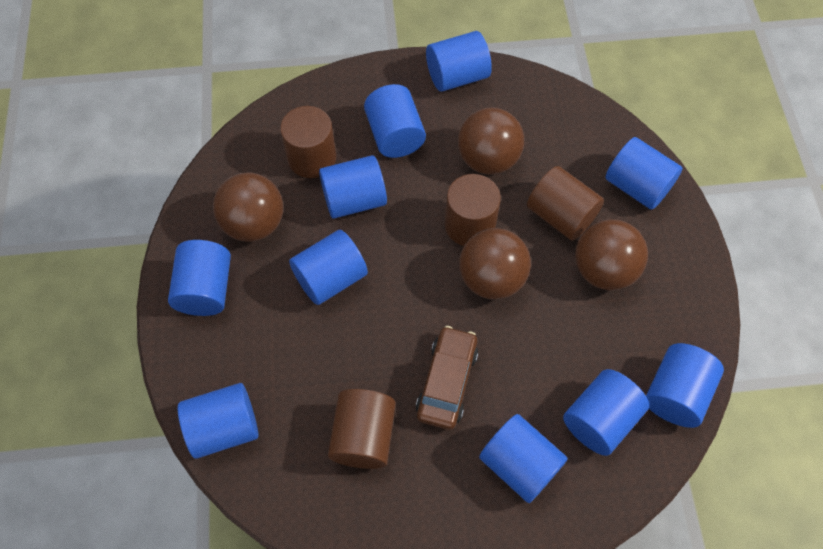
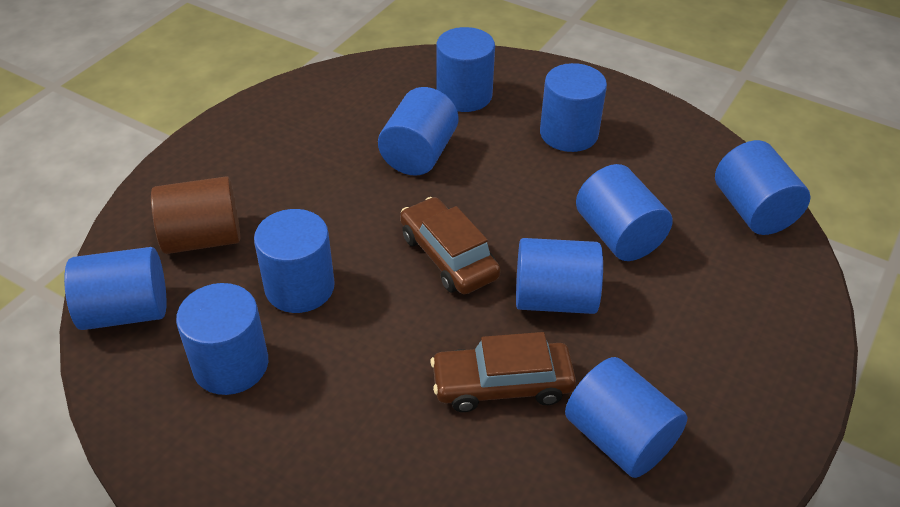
brown ball: [213,173,283,242] [458,107,524,175] [459,228,531,300] [575,219,648,290] = 4 -> none = 0
brown car: [416,326,478,430] = 1 -> [400,197,501,294] [430,332,576,412] = 2
brown cylinder: [280,106,336,178] [328,389,396,469] [445,174,501,246] [527,166,604,240] = 4 -> [151,176,240,254] = 1

